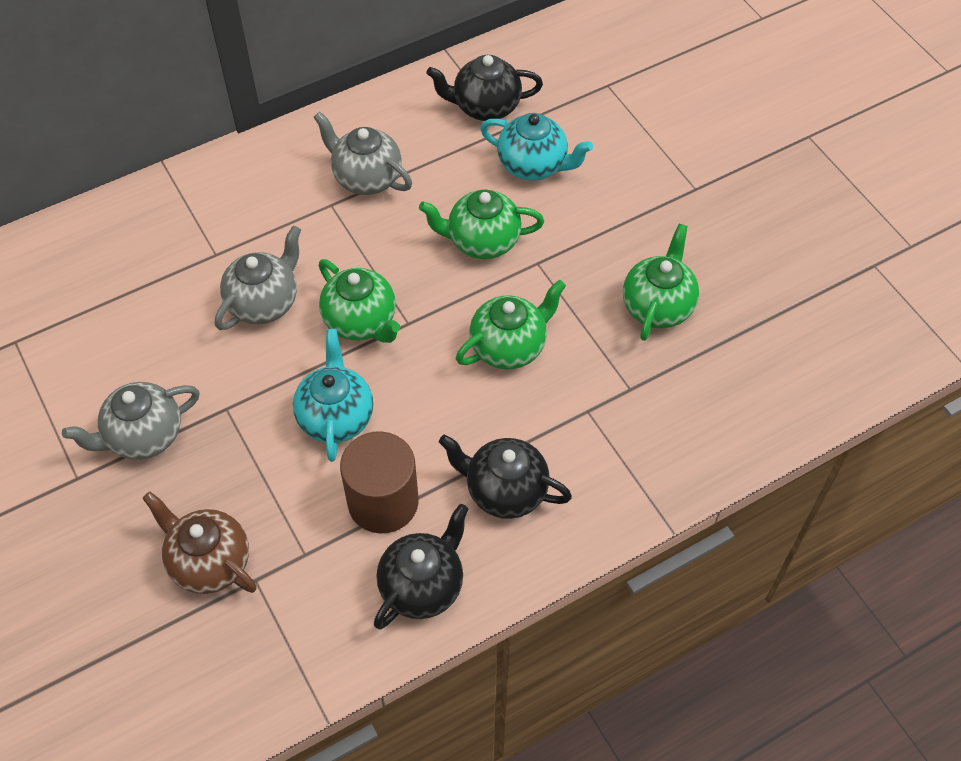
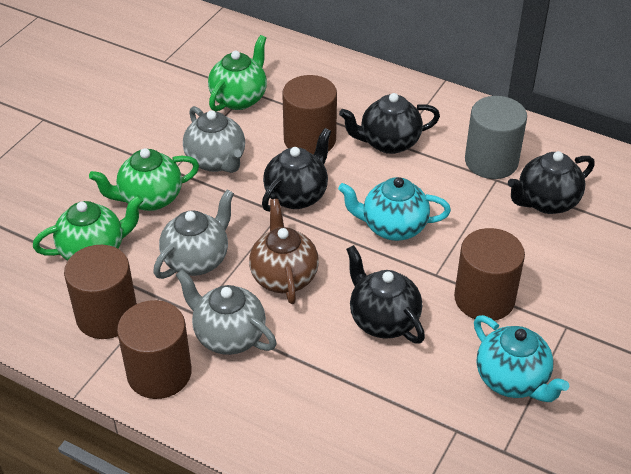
black teapot: [374,504,469,629] [427,55,543,121] [439,435,572,519] = 3 -> [262,128,331,212] [339,93,440,154] [346,245,425,343] [508,151,595,214] = 4
brown cylinder: [340,431,419,534] = 1 -> [64,245,137,339] [117,300,192,399] [282,75,337,155] [454,228,525,321] = 4
green teapot: [319,259,400,343] [419,189,544,259] [456,280,566,369] [623,224,699,341] = 4 -> [33,195,144,260] [89,148,199,211] [208,35,267,112] = 3
grey cylinder: none = 0 -> [465,96,527,179] = 1

